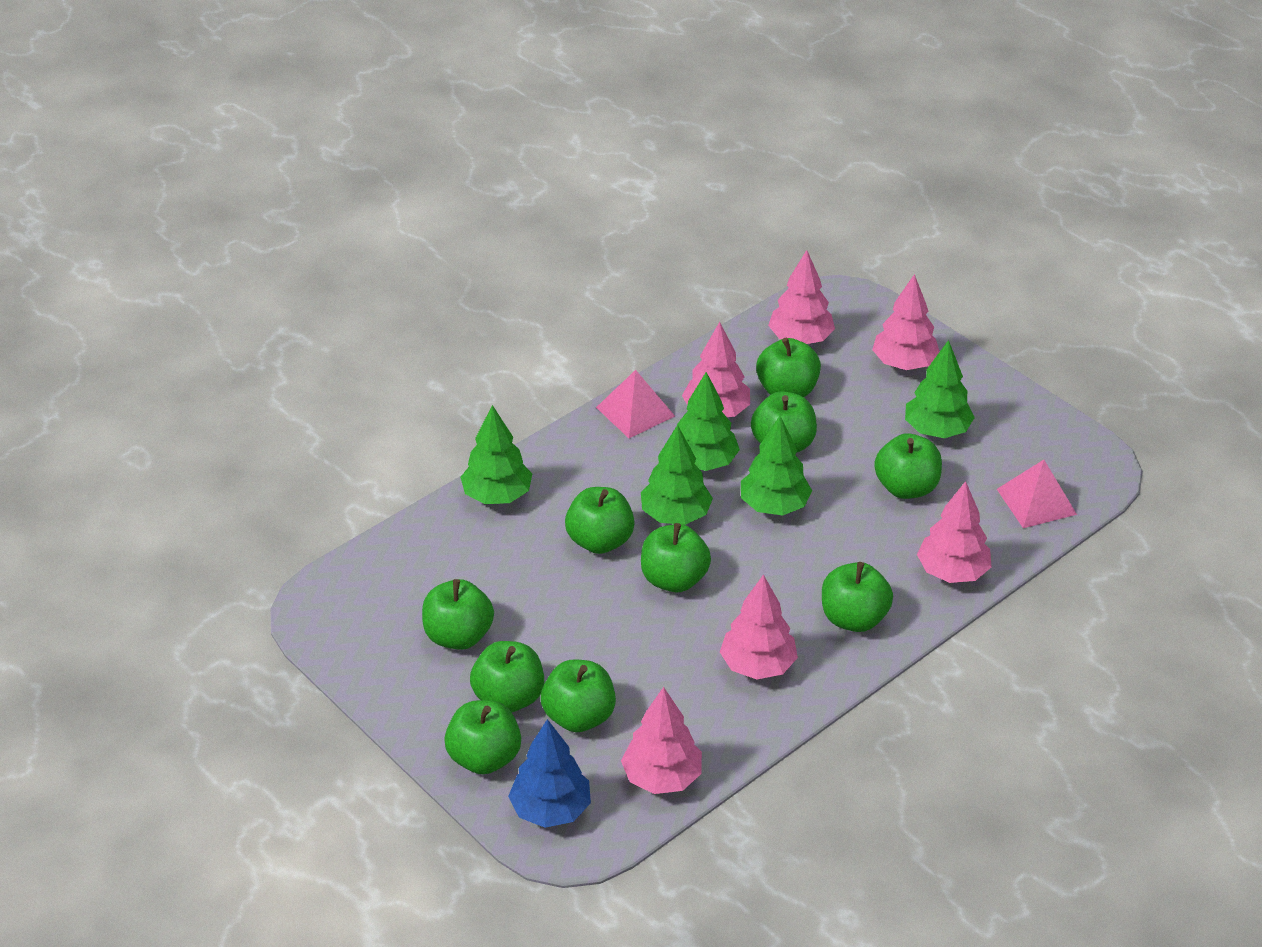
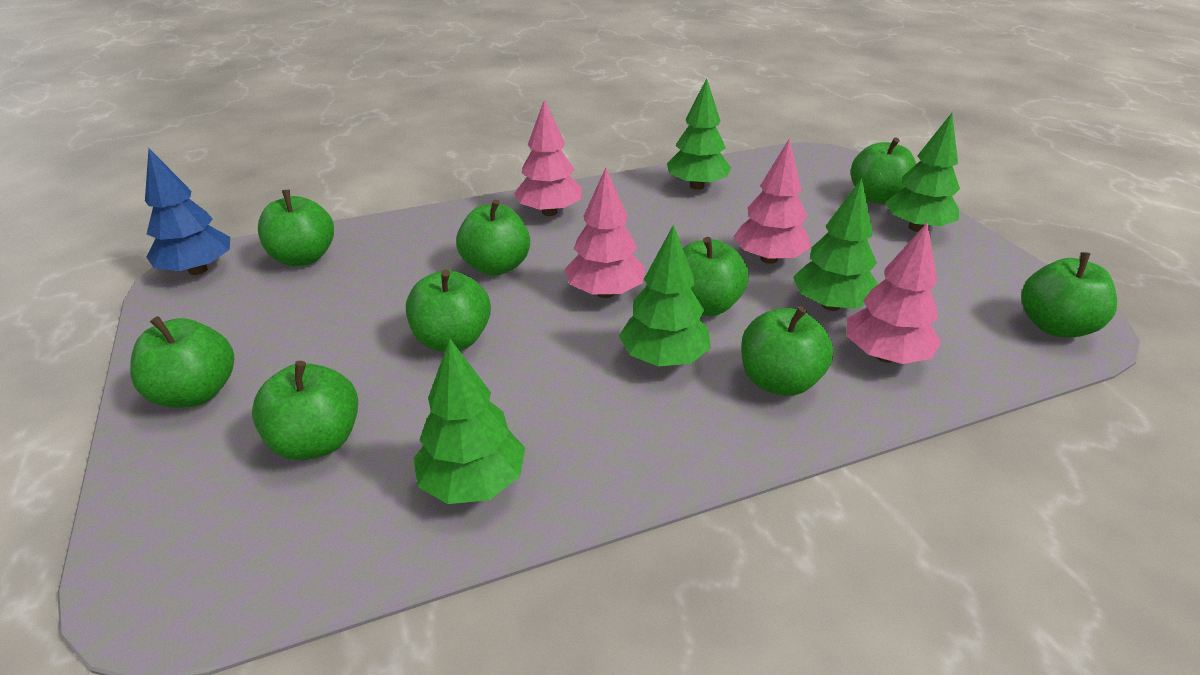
green apple: [422,579,494,650] [444,700,521,774] [470,641,544,712] [541,659,616,732] [565,487,635,554] [641,523,711,592] [751,391,817,452] [756,338,821,397] [822,562,893,632] [874,433,942,499] = 10 -> [130,316,234,408] [252,361,358,460] [258,190,334,266] [406,270,491,352] [456,199,530,276] [683,237,749,316] [741,306,833,396] [851,138,916,204] [1021,252,1117,337] = 9
pink pyramid: [596,370,675,438] [997,460,1077,528] = 2 -> none = 0
pink tree: [621,687,702,794] [682,322,750,417] [720,574,798,679] [768,250,835,344] [872,274,940,370] [917,481,991,583] = 6 -> [514,99,582,216] [565,168,645,298] [734,138,811,264] [847,222,941,364] = 4

